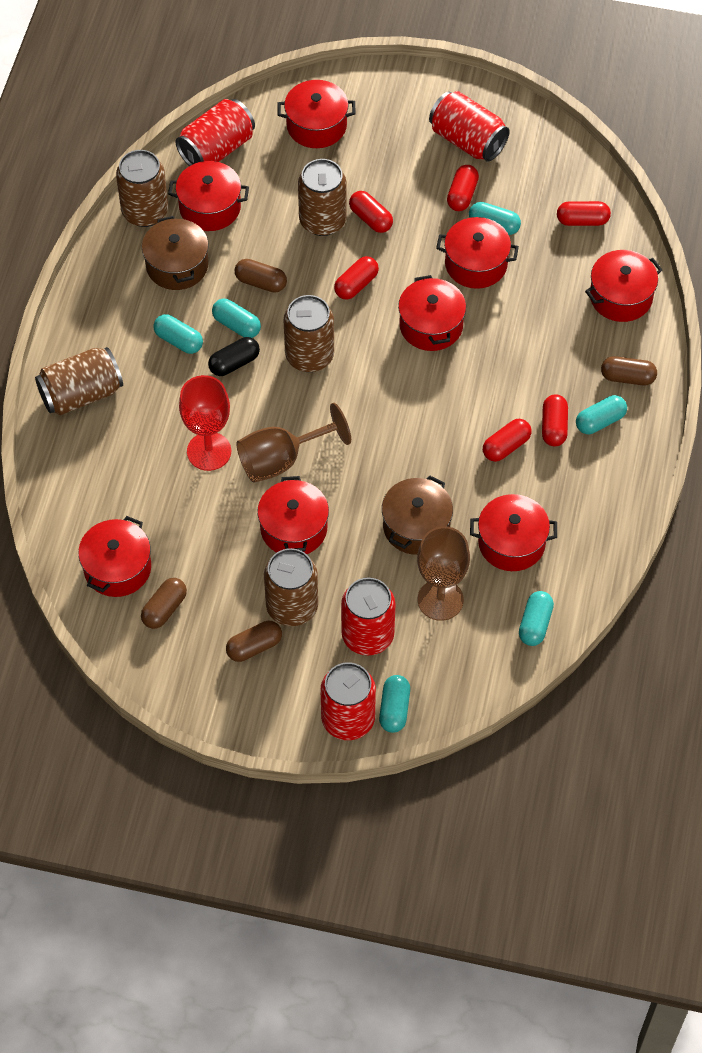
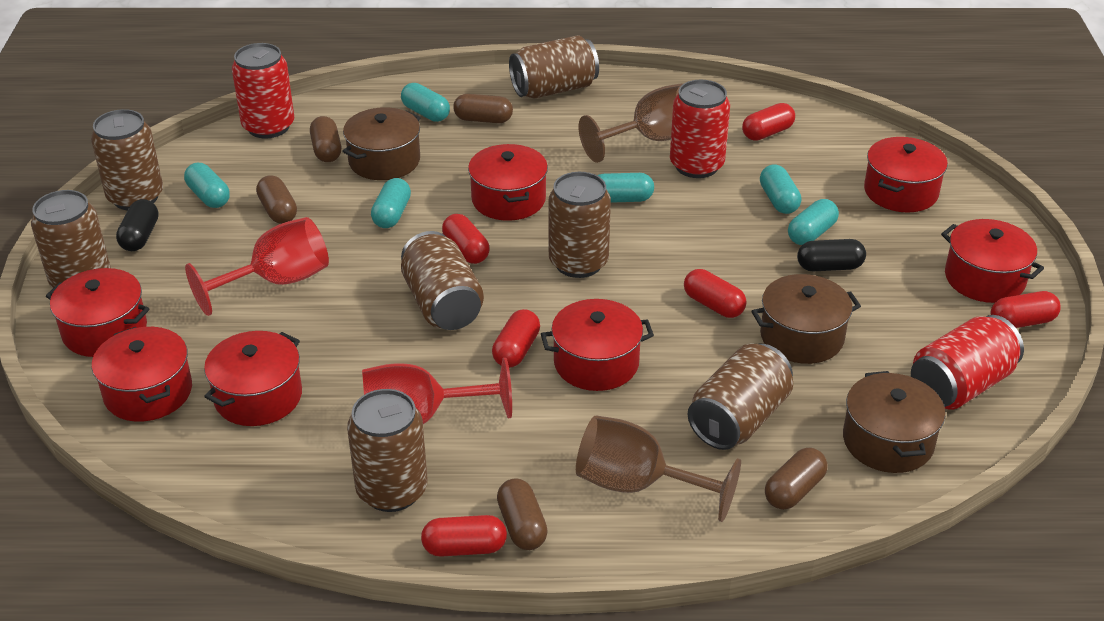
black capsule: [208,337,260,376] = 1 -> [116,199,159,251] [797,239,866,271] = 2
brown can: [35,347,123,415] [116,150,168,227] [264,548,318,626] [283,295,334,372] [298,159,347,236] = 5 -> [31,190,111,288] [91,109,163,210] [347,389,427,512] [401,231,484,330] [509,35,599,99] [549,172,611,278] [688,343,793,450] = 7
brown capsule: [141,578,187,629] [226,621,282,662] [235,259,287,293] [601,356,657,385] = 4 -> [256,175,297,224] [310,116,341,162] [453,94,513,123] [497,479,548,550] [765,448,828,510] = 5
brown pot: [142,216,209,290] [382,475,453,555] = 2 -> [342,107,421,180] [751,274,861,364] [843,371,945,473] = 3
red can: [176,99,255,166] [321,662,376,740] [341,577,396,655] [429,91,510,162] = 4 -> [232,43,294,138] [670,80,730,178] [911,315,1024,409] = 3
red goblet: [179,375,231,471] = 1 -> [185,217,329,316] [362,358,512,424] = 2
red pot: [78,516,151,597] [168,161,249,231] [257,476,329,554] [277,80,356,148] [398,275,466,351] [436,217,519,289] [470,494,557,571] [585,250,662,322] = 8 -> [46,268,150,357] [92,327,192,422] [204,331,302,426] [468,144,548,221] [541,299,654,391] [864,137,948,213] [941,219,1044,303] = 7

